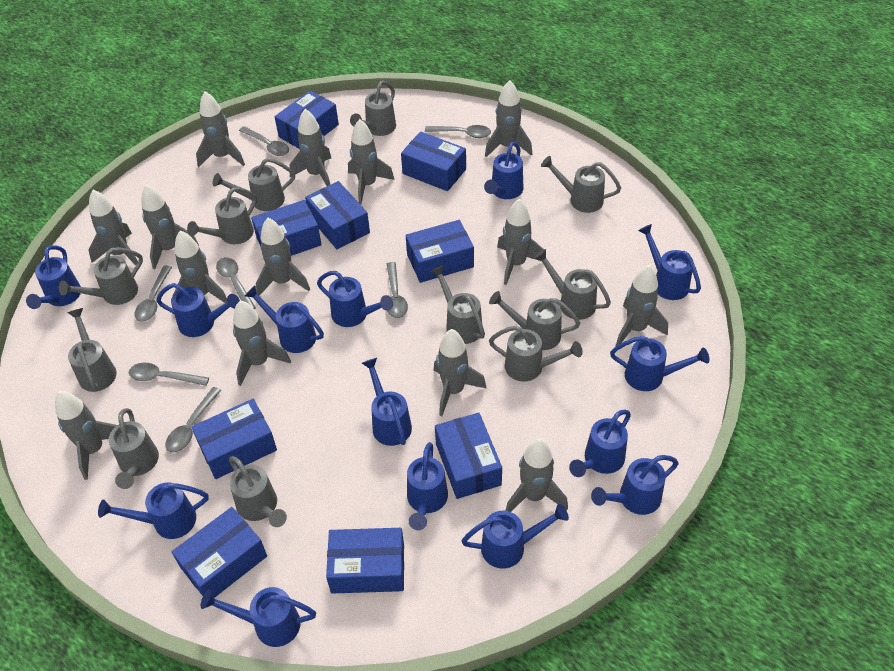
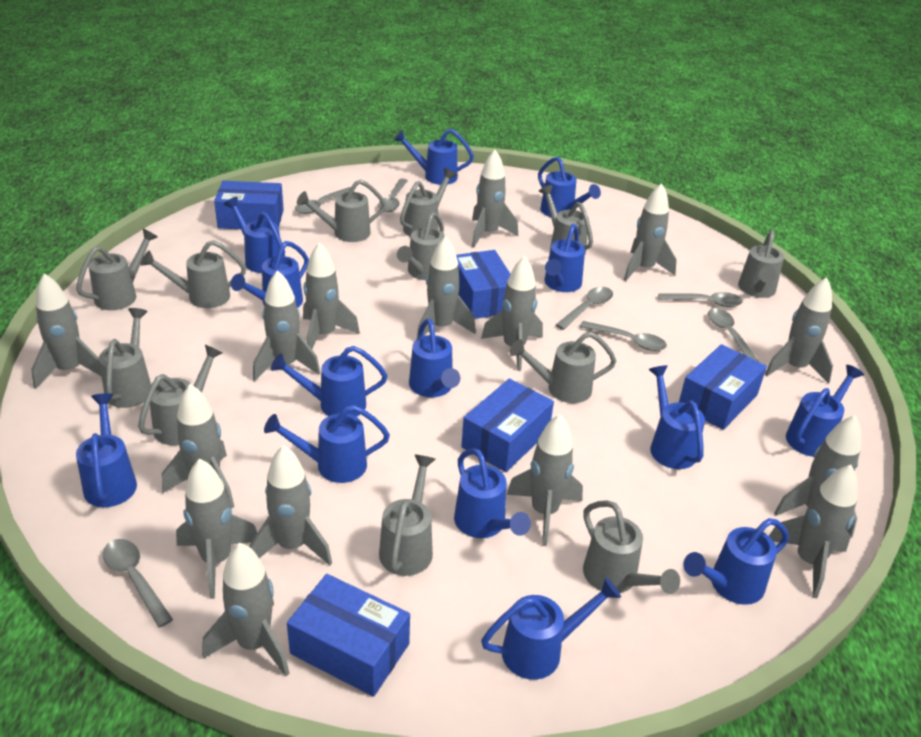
blue box: [172,507,267,598] [191,399,277,479] [251,200,322,256] [274,91,339,149] [305,181,370,249] [326,528,404,594] [401,131,466,191] [406,220,474,283] [435,413,502,499] = 9 -> [214,181,284,229] [287,574,410,697] [456,250,510,319] [461,378,554,472] [679,344,767,430] = 5
grey rocket: [55,391,118,480] [88,190,138,265] [141,184,199,269] [173,231,227,303] [196,91,245,167] [233,300,291,386] [256,218,310,296] [289,109,331,186] [348,119,395,204] [434,329,486,416] [485,80,532,157] [497,199,544,285] [505,438,568,512] [616,265,668,346] = 14 -> [31,273,101,389] [162,384,234,509] [176,458,257,599] [202,543,290,676] [249,445,332,566] [253,270,320,382] [303,242,360,349] [416,236,476,340] [472,150,518,248] [481,256,543,371] [507,414,583,546] [624,183,677,281] [765,277,833,384] [769,465,858,598] [774,415,861,539] = 15

